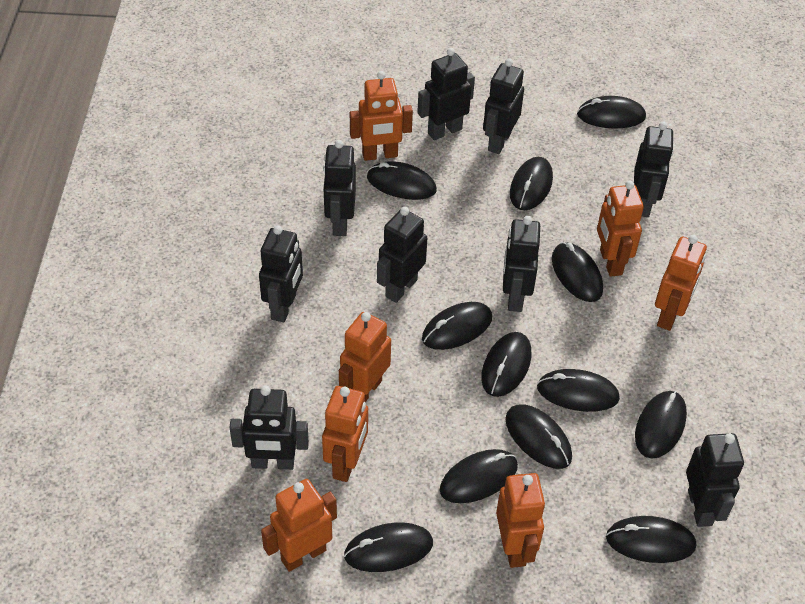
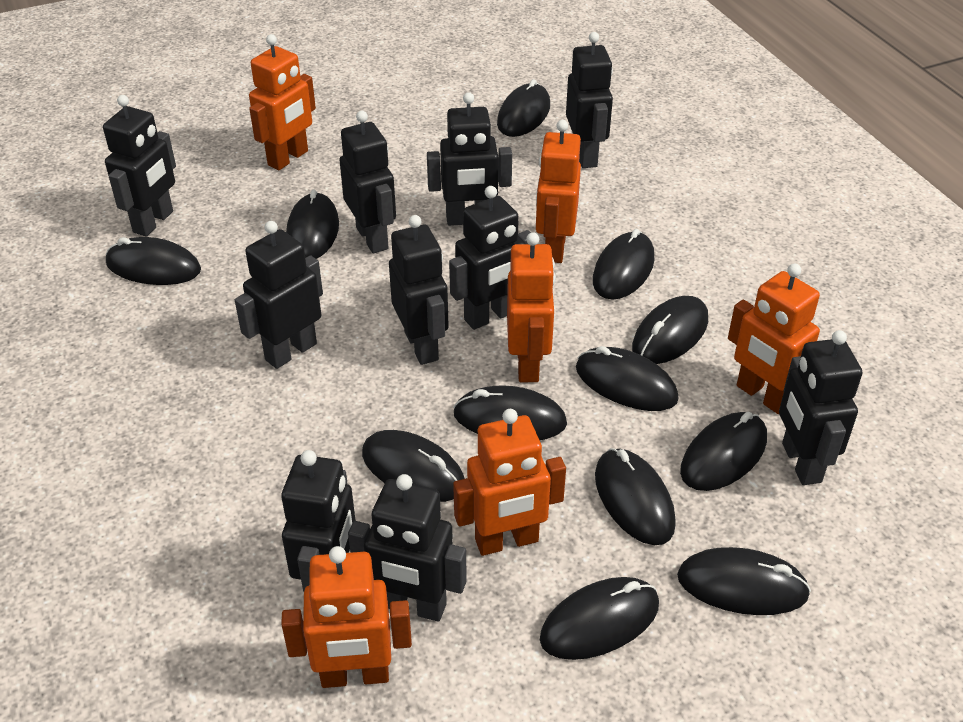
black robot: [229,386,309,470] [259,225,303,322] [323,140,356,236] [377,207,427,303] [417,48,475,140] [483,58,524,154] [503,216,540,312] [634,122,674,217] [686,433,744,527] = 9 -> [103,95,176,237] [235,221,323,369] [281,450,356,591] [339,111,396,253] [348,474,467,622] [389,215,449,365] [427,92,512,226] [449,186,531,330] [566,32,613,168] [779,330,862,485] = 10
orange robot: [261,479,337,572] [322,386,368,482] [339,312,391,402] [350,71,413,161] [496,473,545,568] [597,181,644,277] [655,235,707,331] = 7 -> [249,34,316,170] [281,546,412,688] [453,409,566,556] [507,233,556,382] [536,120,581,263] [728,264,820,414] = 6

